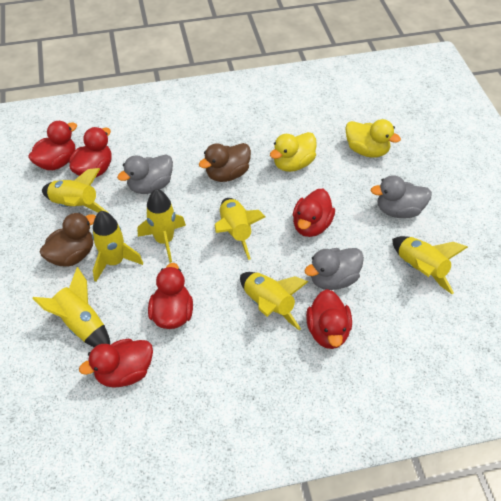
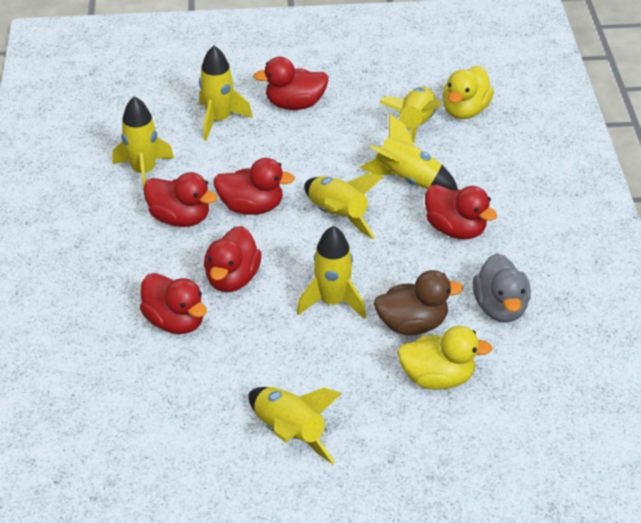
brown duck: [40,213,96,267] [199,143,251,182] = 2 -> [374,270,463,335] = 1
grey duck: [117,154,173,194] [304,248,364,290] [371,175,432,218] = 3 -> [473,253,531,323] = 1

